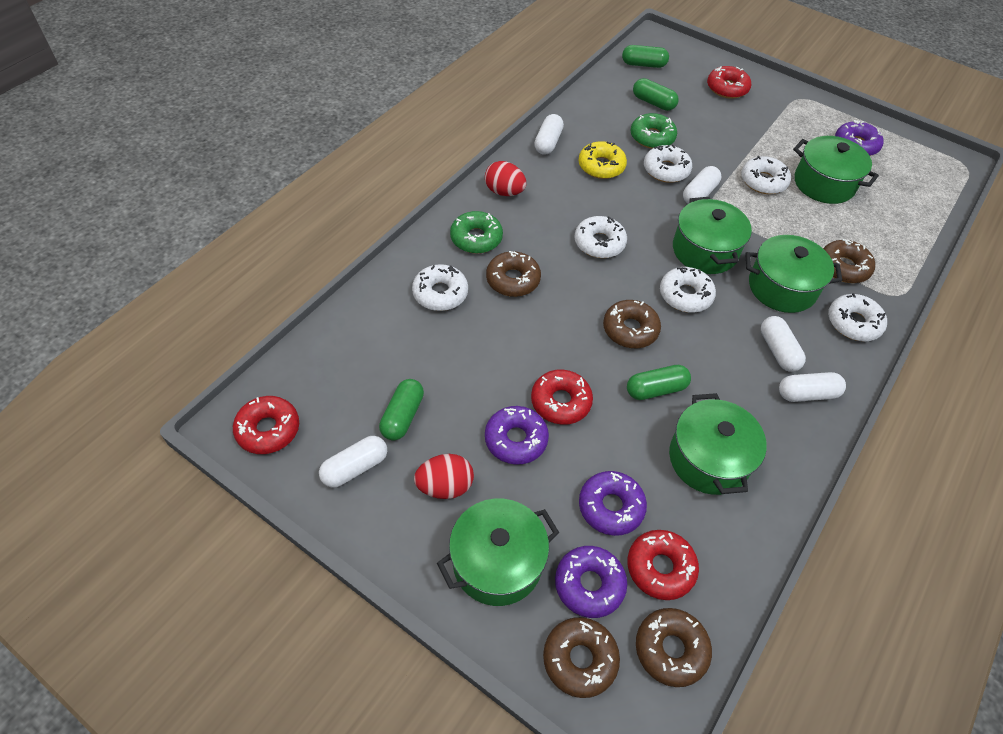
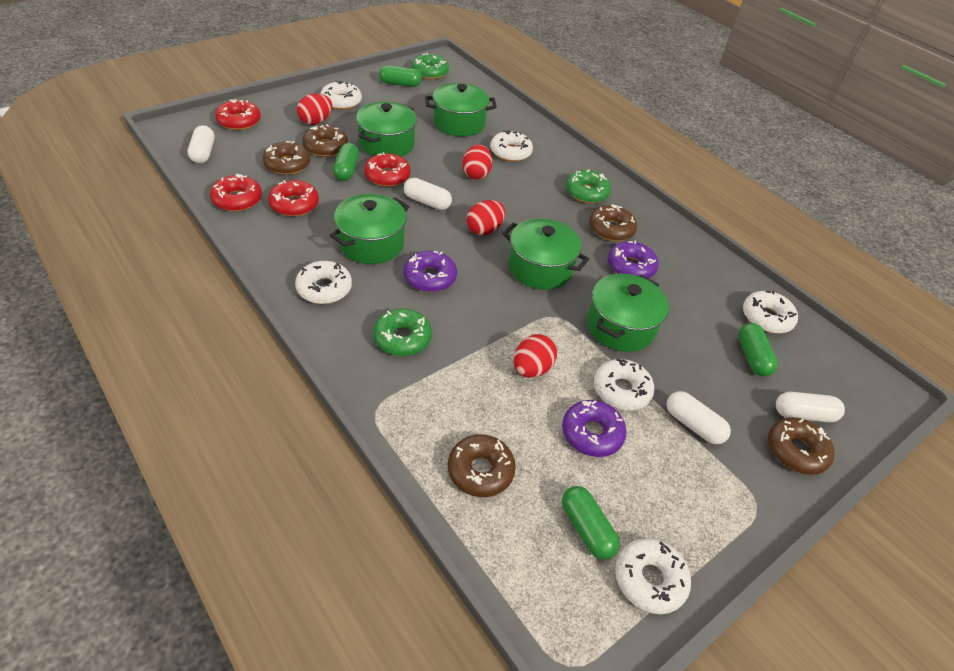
green donut: [450,211,503,254] [631,113,677,149] = 2 -> [373,309,432,356] [411,53,449,79] [566,170,611,203] = 3
purple donut: [485,406,549,465] [555,546,627,618] [579,471,647,536] [835,120,883,156] = 4 -> [404,251,457,292] [562,400,627,457] [608,241,659,278] = 3
red egg: [414,454,474,499] [485,161,526,196] = 2 -> [297,94,332,125] [462,144,492,180] [466,200,505,235] [514,334,557,378] = 4
white capsule: [319,436,387,488] [534,114,564,155] [683,166,721,204] [761,316,806,372] [779,372,846,402] = 5 -> [188,125,215,163] [404,178,452,210] [666,391,731,444] [776,392,845,422] = 4
yellow donut: [578,141,627,179] = 1 -> none = 0

